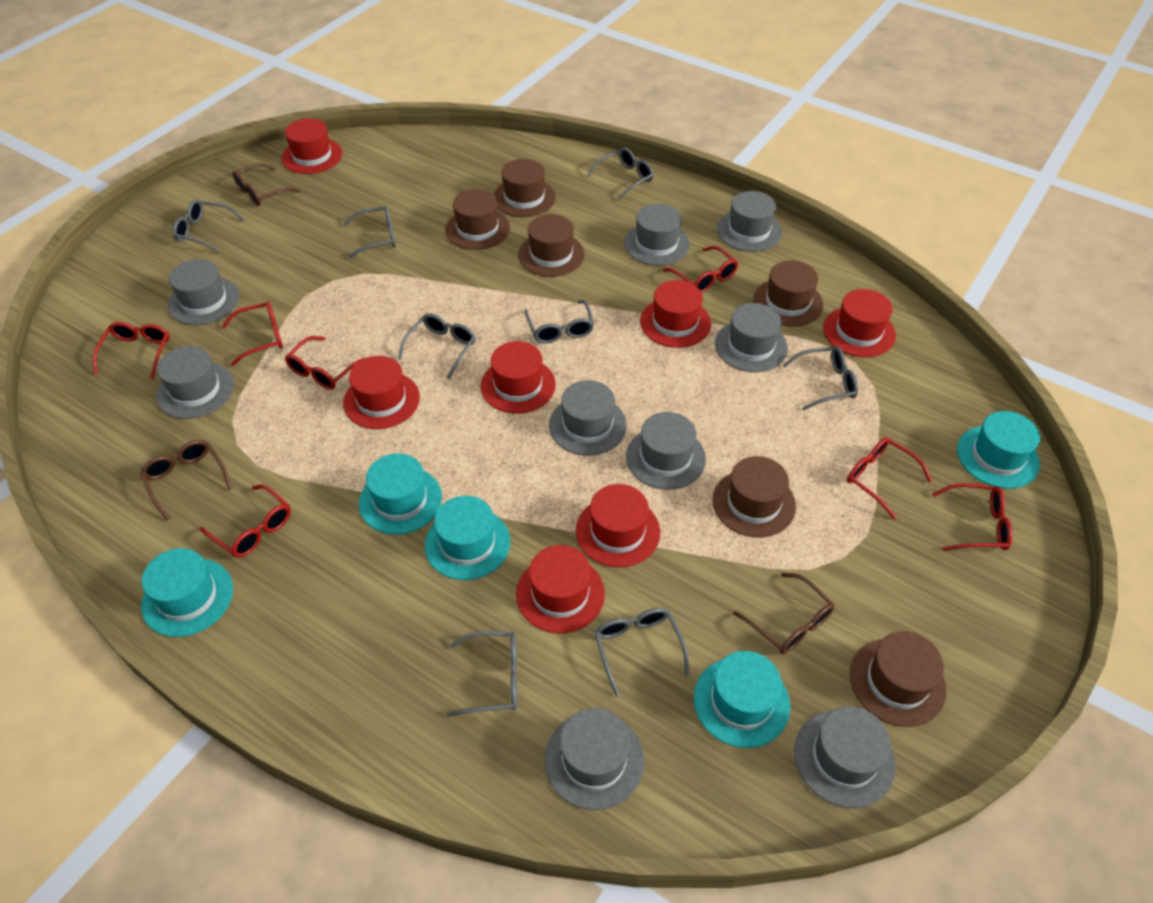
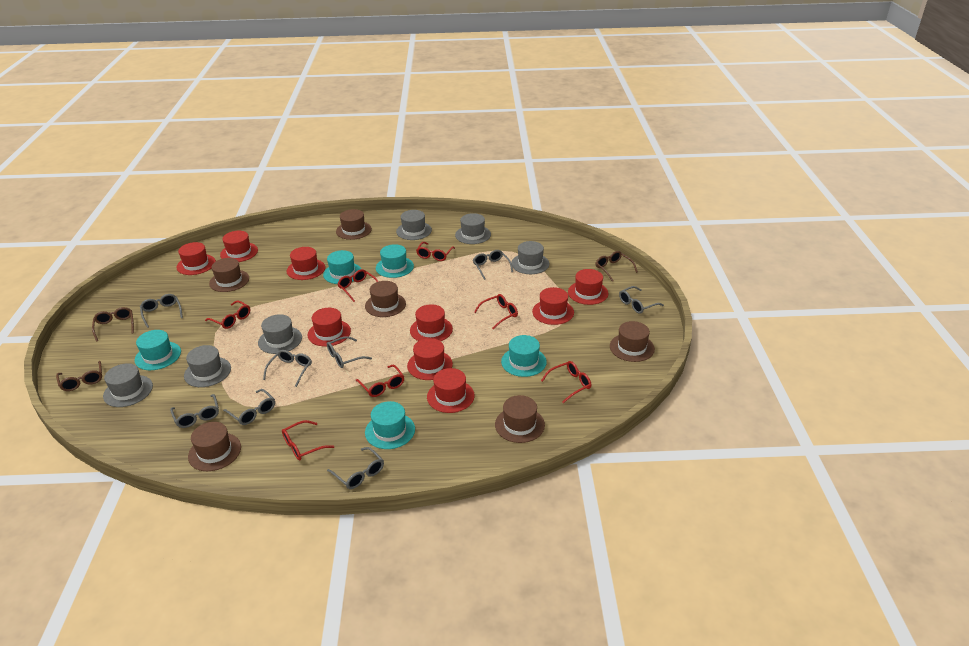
grey hat: [156,346,234,419] [168,259,240,325] [544,708,644,810] [549,380,627,456] [624,204,690,266] [626,412,706,490] [715,303,788,372] [717,191,782,252] [794,706,896,808] = 9 -> [103,363,153,407] [184,345,231,387] [258,314,302,354] [396,210,432,240] [455,213,491,244] [511,241,549,274] = 6
red hat: [282,118,342,174] [343,356,420,429] [481,341,556,414] [516,545,605,633] [576,484,660,568] [640,280,711,348] [823,289,896,357] = 7 -> [176,242,216,275] [220,231,258,262] [287,247,325,280] [308,308,351,347] [407,338,453,380] [410,304,453,341] [427,368,475,413] [532,287,574,325] [568,269,608,305] = 9

